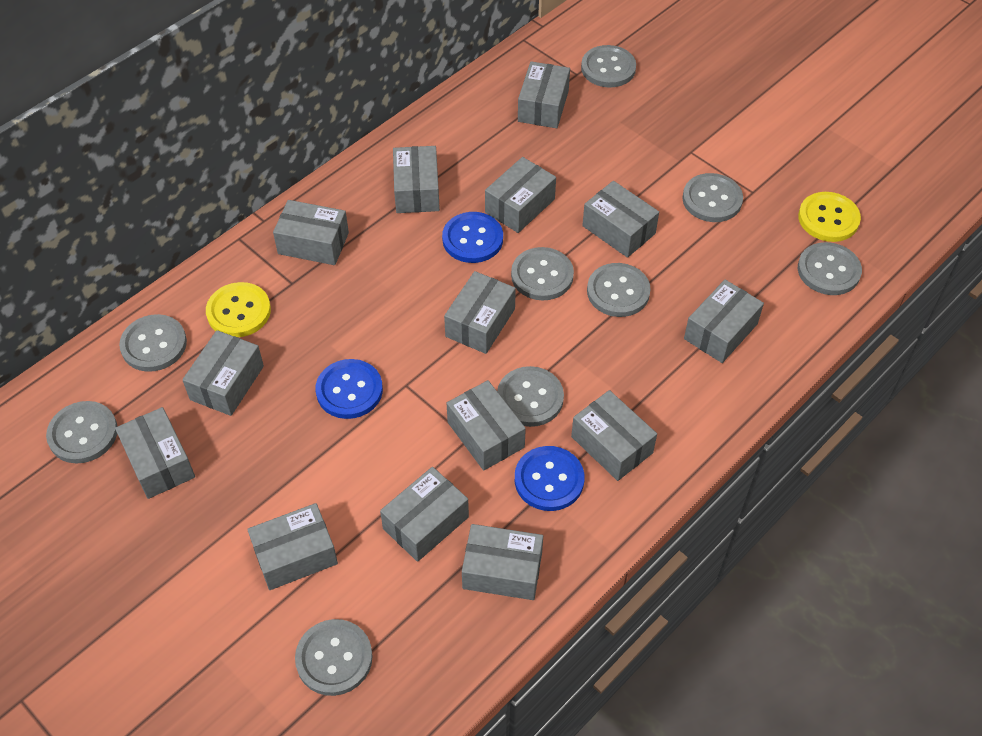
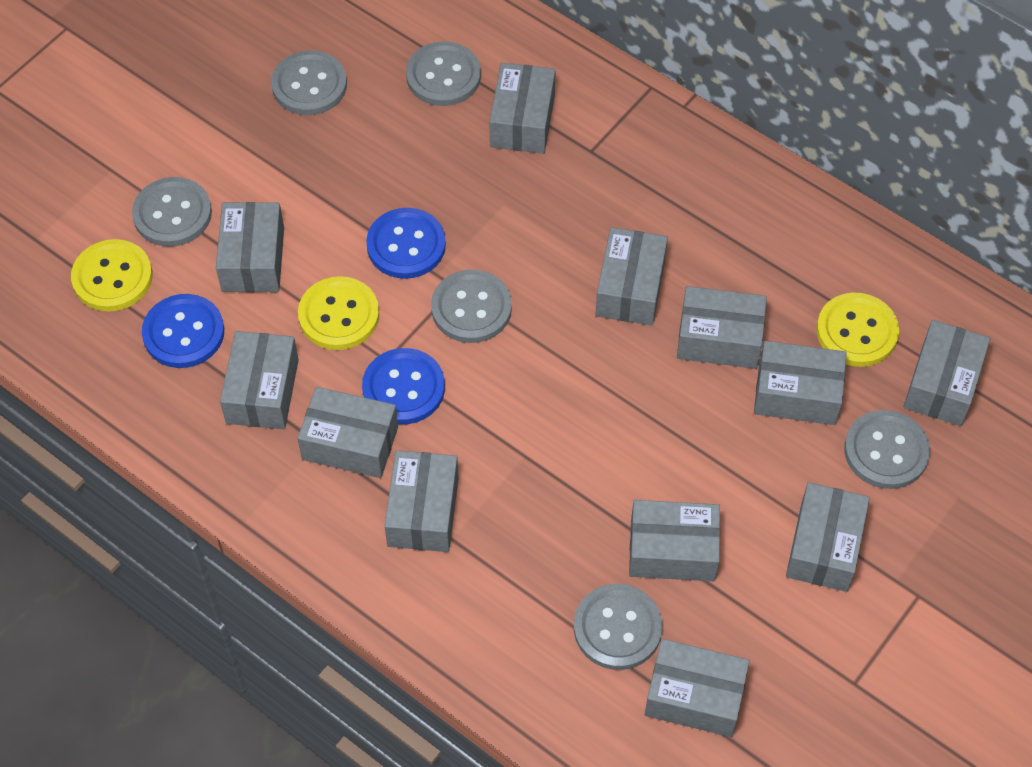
grey box: [115,407,195,499] [182,330,264,416] [247,503,338,590] [273,200,349,265] [380,467,469,562] [393,146,440,213] [444,271,516,354] [447,380,526,471] [462,524,543,600] [485,157,556,233] [518,61,570,128] [571,390,657,481] [582,181,659,258] [684,279,764,363] = 14 -> [216,202,284,292] [220,331,299,429] [298,387,398,478] [384,450,459,552] [489,63,556,154] [595,227,668,325] [629,500,720,581] [645,639,750,737] [677,286,767,369] [754,341,847,425] [786,482,870,592] [903,320,990,426] = 12
grey button: [46,401,118,463] [119,314,187,372] [295,619,373,696] [497,366,564,427] [511,247,574,300] [581,45,636,88] [587,263,651,317] [682,173,743,222] [798,242,862,295] = 9 -> [132,177,212,247] [271,50,347,115] [406,41,481,106] [431,270,512,343] [574,584,662,670] [844,410,930,489] = 6
yellow button: [206,282,271,337] [798,192,861,242] = 2 -> [71,239,153,311] [298,276,379,350] [817,293,899,367] = 3

